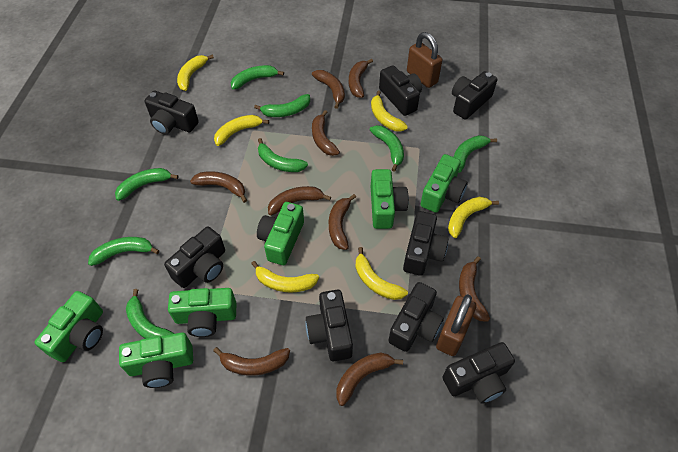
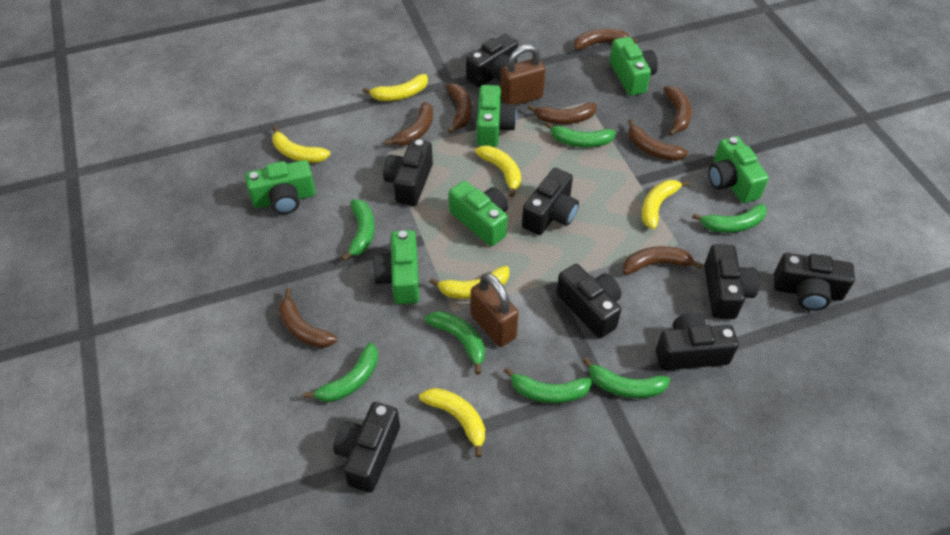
brown banana: [190,171,247,203] [213,347,290,376] [268,186,331,215] [312,70,345,109] [312,110,340,156] [329,194,356,250] [336,353,403,406] [349,59,373,98] [459,256,490,322] = 9 -> [279,288,337,348] [384,102,433,146] [446,83,472,133] [528,103,597,124] [574,28,637,50] [623,246,703,275] [628,119,688,161] [664,86,692,136] = 8
green banana: [88,237,159,266] [115,168,178,201] [126,289,174,339] [231,65,284,90] [254,94,310,117] [258,138,308,172] [370,125,404,172] [454,135,497,173] = 8 -> [304,343,378,402] [342,199,375,261] [425,311,485,374] [504,367,592,403] [545,122,616,147] [583,357,670,398] [692,204,767,233] = 7

